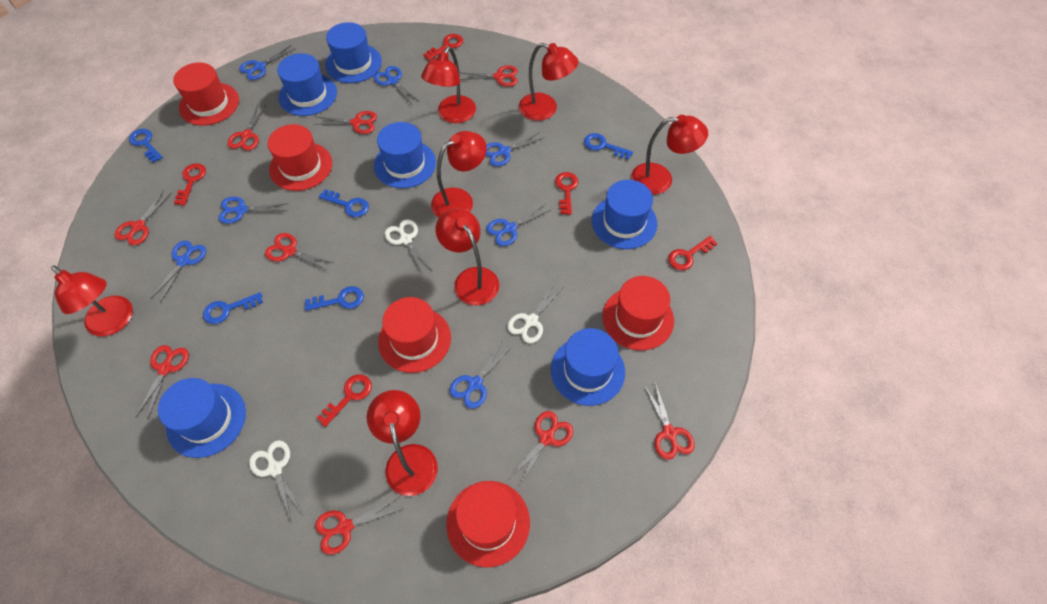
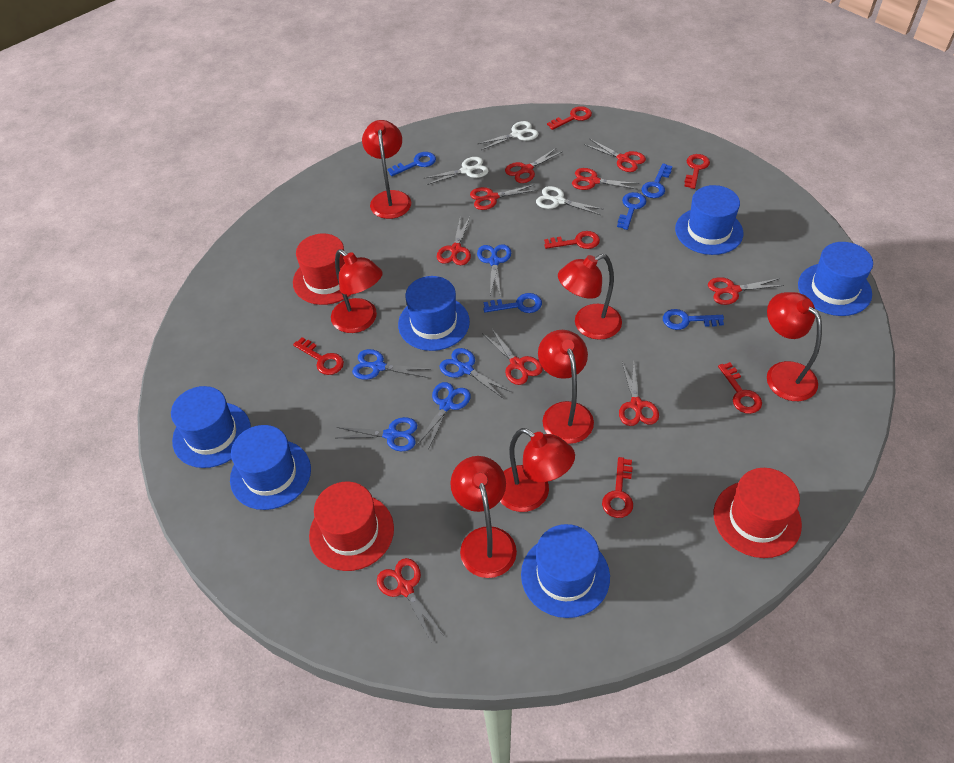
blue scissors: [150,241,206,302] [218,197,288,224] [239,45,296,80] [374,66,420,104] [449,342,512,409] [486,132,545,166] [486,204,550,246] = 7 -> [336,417,417,451] [352,349,431,380] [417,382,471,449] [440,348,511,399] [477,244,511,296] = 5
red hat: [173,62,239,126] [268,124,332,191] [378,297,451,373] [446,481,530,567] [602,276,674,350] = 5 -> [293,233,352,305] [309,482,394,571] [714,468,802,558] = 3
red key: [174,163,206,206] [317,374,372,427] [423,34,463,61] [555,172,578,215] [668,236,718,270] = 5 -> [293,337,344,375] [544,231,600,249] [547,106,592,130] [602,457,633,518] [684,154,710,189] [718,362,762,414] = 6

